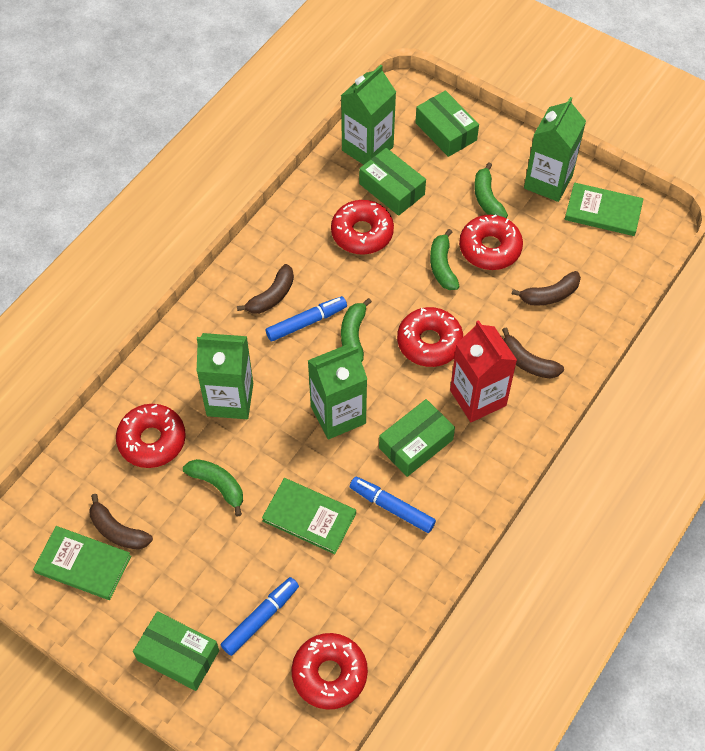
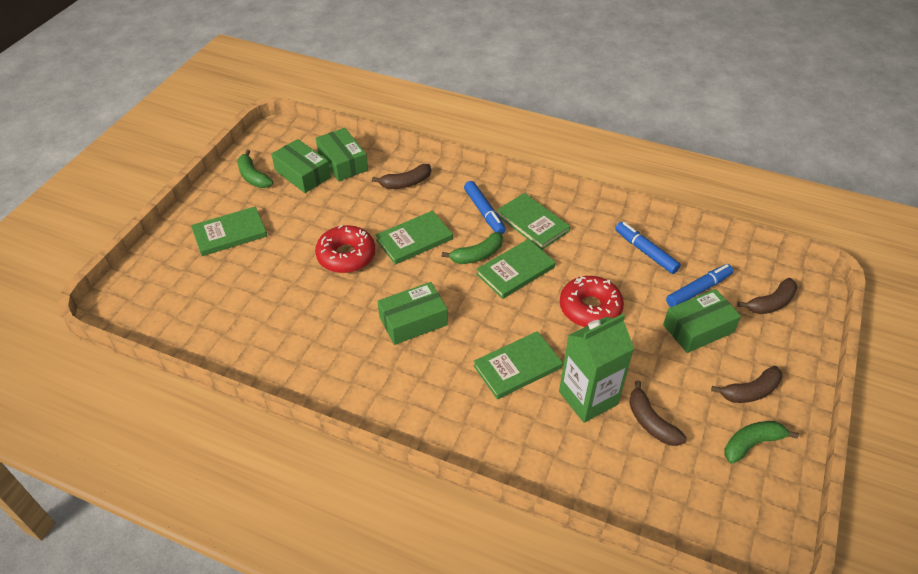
green banana: [183,459,243,517] [341,298,372,362] [430,229,460,290] [474,162,508,218] = 4 -> [237,150,273,188] [442,232,503,264] [725,421,799,464] = 3
green book: [33,526,131,600] [262,478,356,554] [565,182,644,236] = 3 -> [191,206,267,256] [376,211,453,265] [473,331,563,399] [476,239,556,299] [497,193,570,250] = 5
green carton: [197,333,253,419] [308,344,367,439] [341,65,396,165] [524,97,586,202] = 4 -> [559,314,634,423] = 1
red carton: [450,320,517,422] = 1 -> none = 0
red donut: [116,404,186,468] [291,633,368,710] [331,200,394,255] [397,307,463,367] [459,214,523,270] = 5 -> [315,225,375,273] [560,276,624,327] = 2

